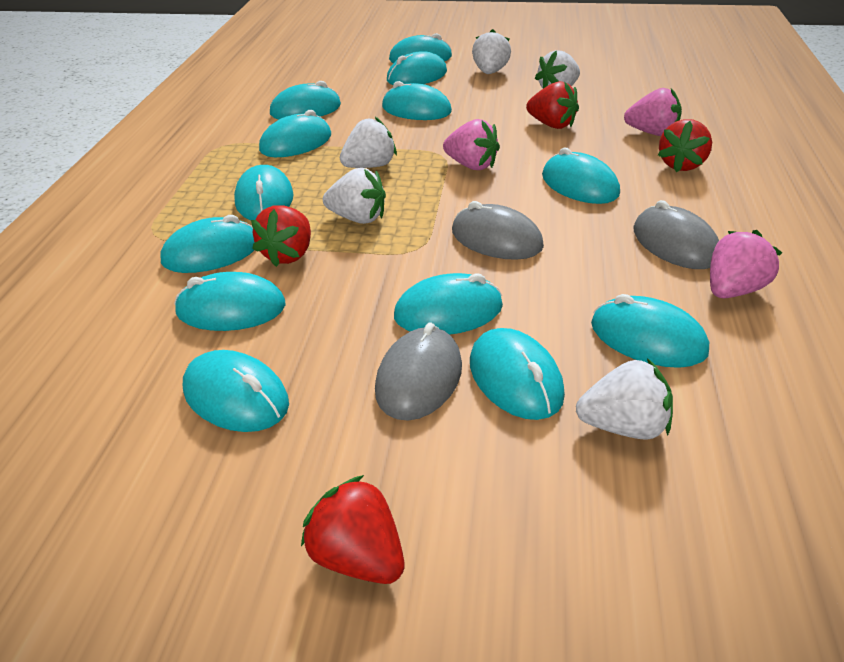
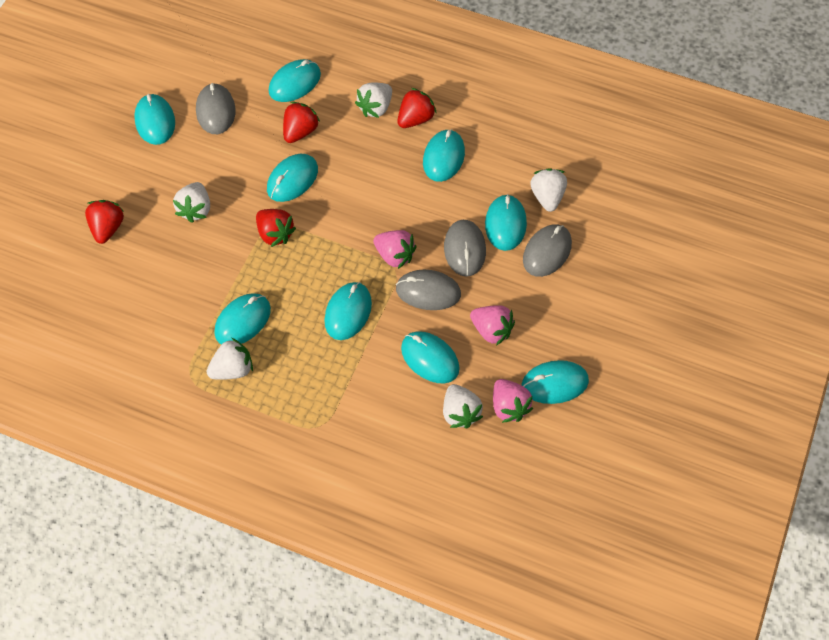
grey mouse: [375,323,462,421] [452,201,544,260] [633,200,719,269] = 3 -> [196,83,236,134] [396,270,461,310] [444,220,486,277] [523,224,572,277] = 4
turquoise mouse: [161,215,255,273] [174,272,286,331] [183,350,289,432] [234,165,293,220] [259,110,331,157] [270,81,341,120] [382,81,452,120] [387,51,447,85] [389,33,452,63] [394,273,503,335] [470,328,565,420] [542,147,620,204] [591,294,709,368] = 13 -> [134,94,175,145] [214,293,271,344] [267,154,318,202] [269,59,321,102] [324,282,372,340] [401,331,460,383] [423,129,465,182] [485,194,527,251] [522,360,589,404] = 9

